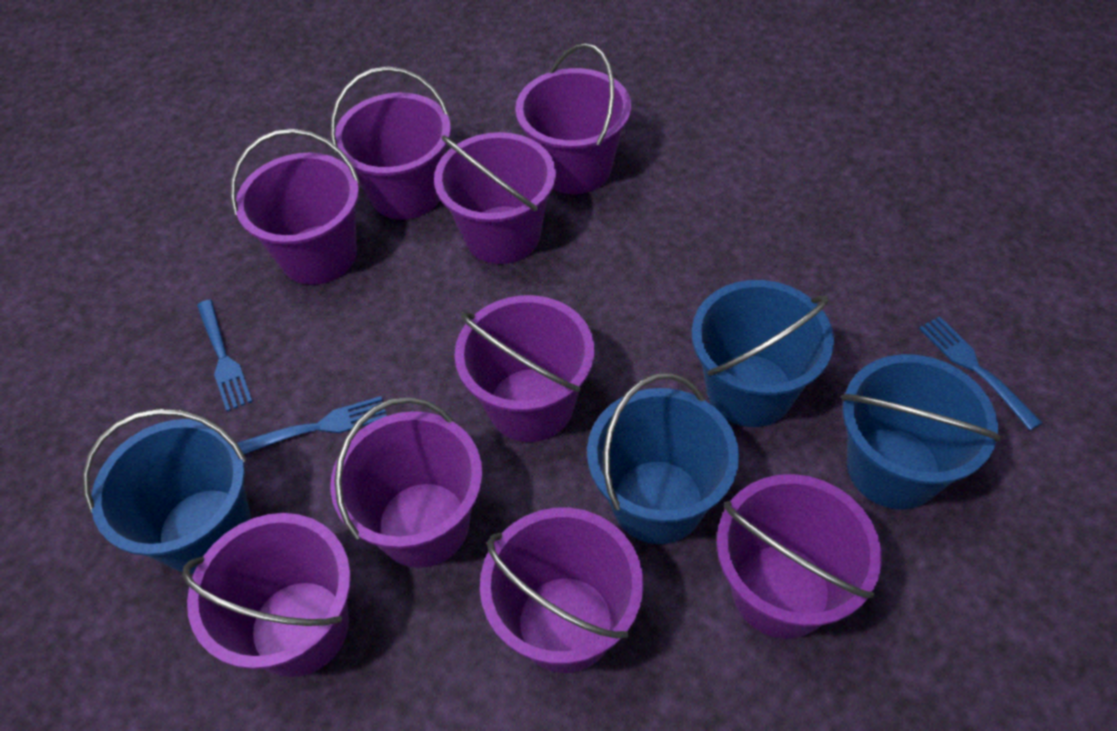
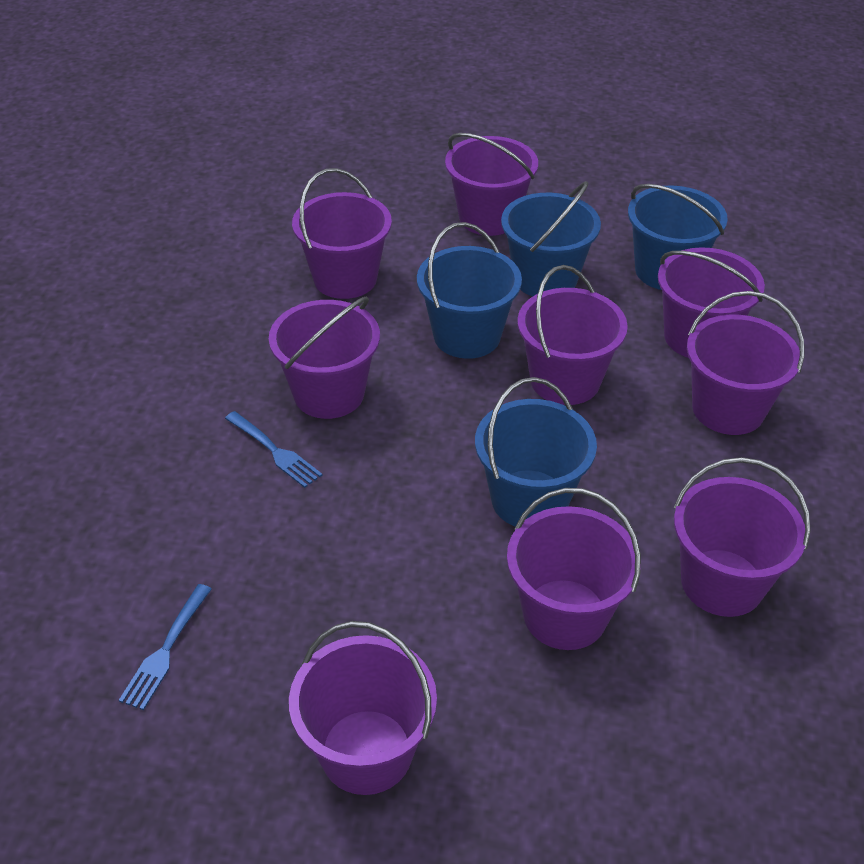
blue fork: [197,299,253,412] [237,396,387,454] [919,316,1042,431] = 3 -> [119,584,212,710] [225,411,322,488] = 2

